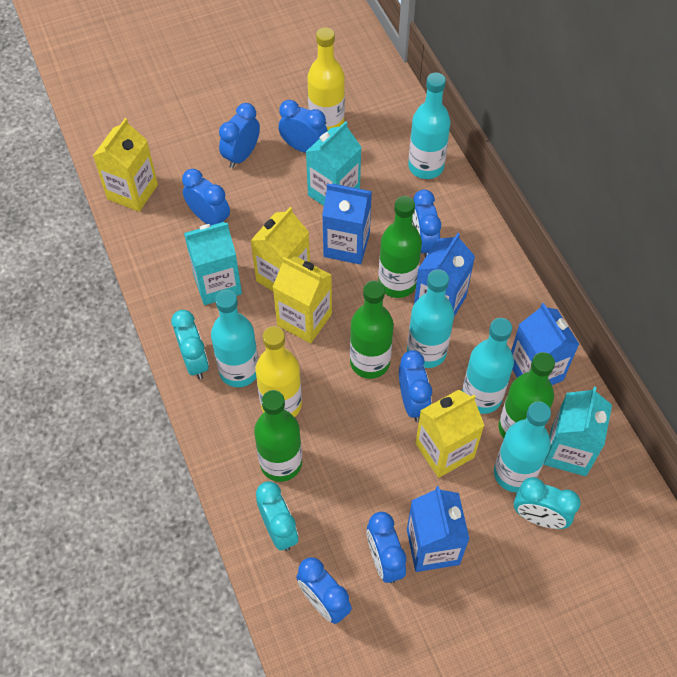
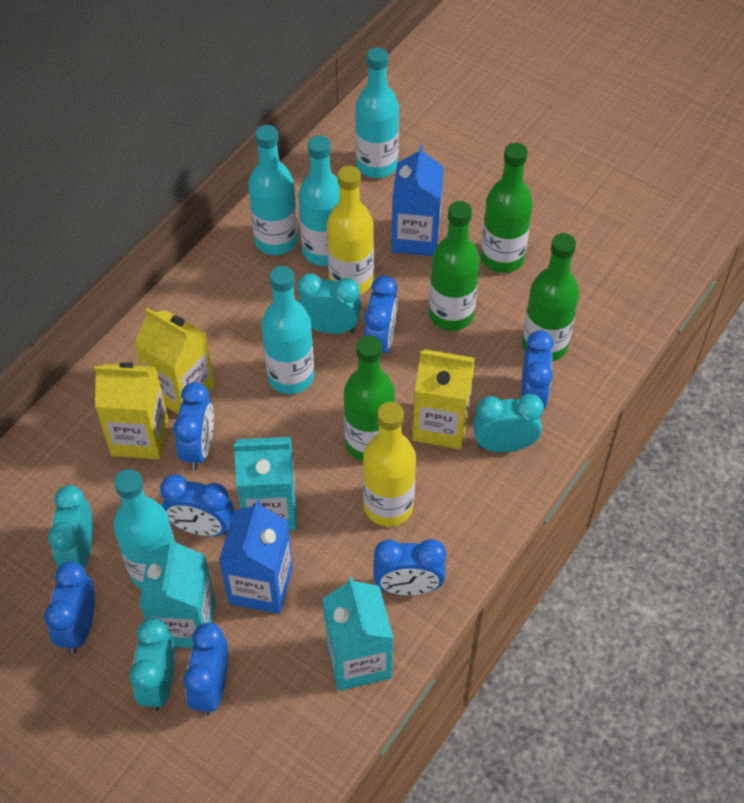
blue carton: [322,183,372,265] [407,486,469,572] [414,233,475,317] [511,303,579,385] = 4 -> [219,500,293,614] [391,145,444,256] = 2
turquoise clock: [171,310,209,379] [256,481,298,551] [514,477,581,529] = 3 -> [48,485,93,567] [130,618,175,711] [297,274,361,334] [473,394,544,452] = 4
yellow carton: [93,118,158,212] [251,207,310,291] [273,256,332,343] [415,390,485,478] = 4 -> [94,362,168,459] [134,308,215,414] [413,349,475,449] = 3

